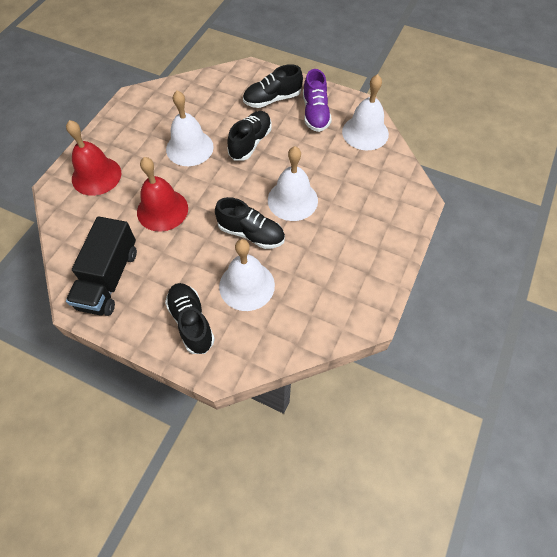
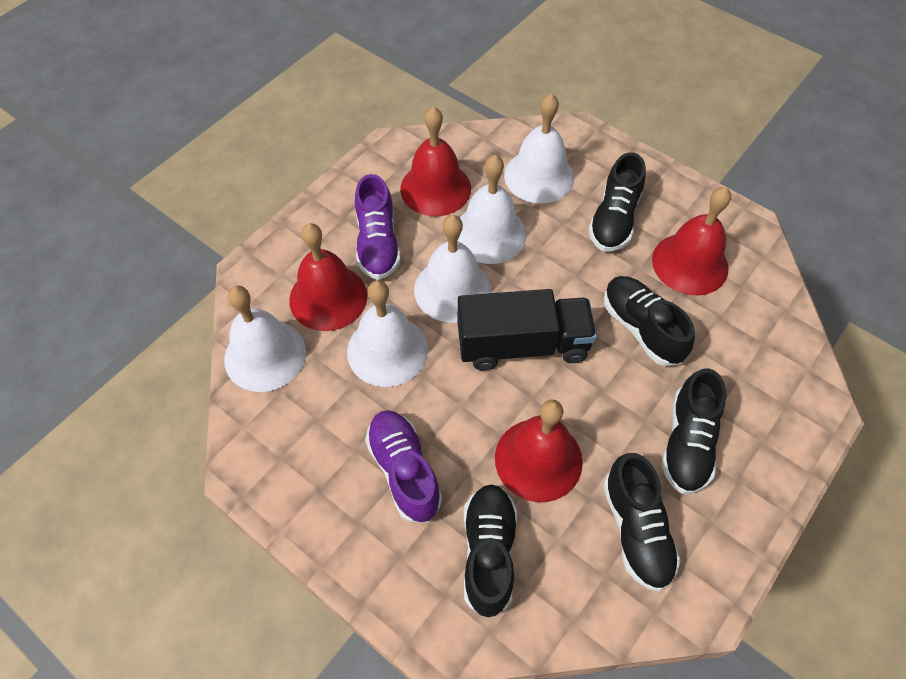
black shoe: [165,283,215,354] [215,197,285,249] [227,111,272,161] [243,64,303,108] = 4 -> [464,484,517,618] [588,152,646,251] [603,453,680,592] [604,276,695,366] [661,368,726,494] = 5
purple shoe: [303,69,332,132] = 1 -> [355,174,401,280] [365,410,442,522] = 2
red bell: [66,120,121,196] [137,157,188,232] = 2 -> [289,223,367,331] [400,106,471,216] [495,400,583,502] [652,187,731,295] = 4
white bell: [166,91,214,166] [219,239,275,311] [268,146,318,221] [342,74,389,150] = 4 -> [224,286,306,392] [347,280,428,387] [414,215,491,323] [458,155,527,264] [504,93,574,204] = 5

